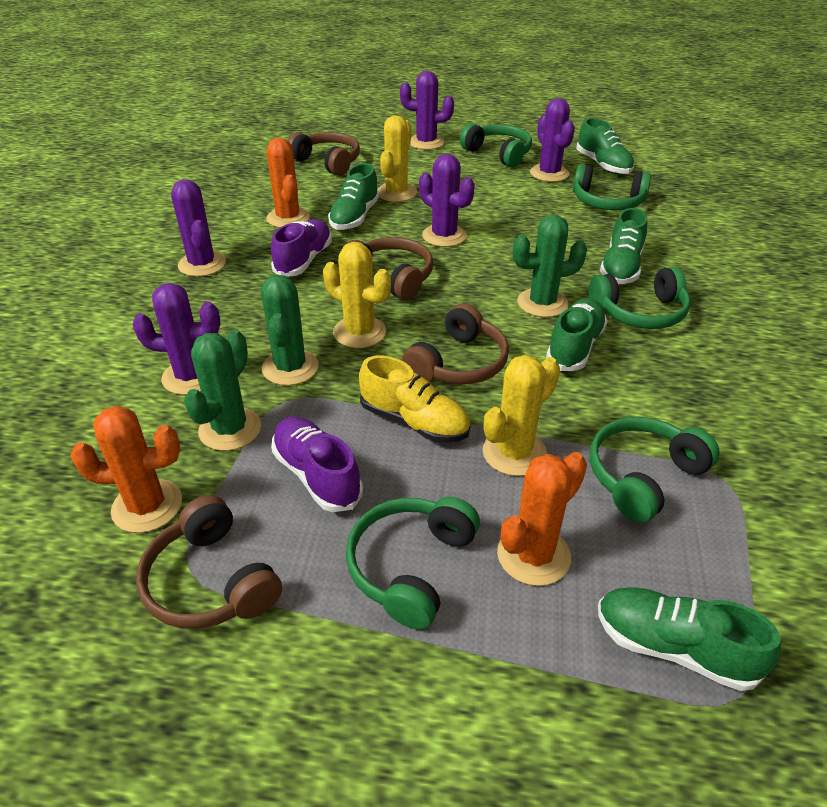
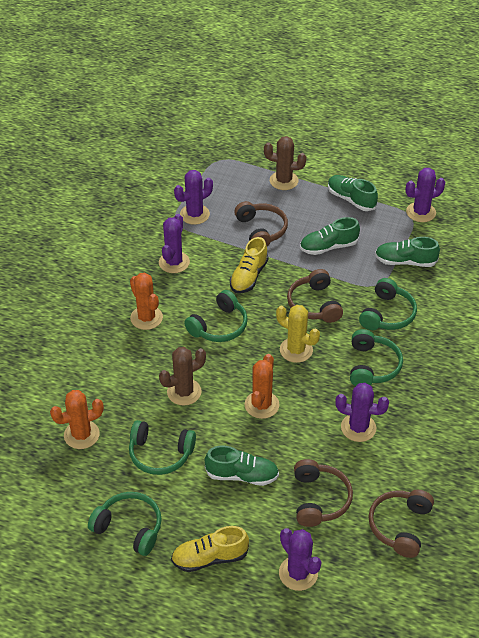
brown cactus: none = 0 -> [159,347,206,406] [264,136,306,190] = 2
green cactus: [184,330,261,451] [261,275,319,386] [513,215,587,317] = 3 -> none = 0
green shoe: [328,163,379,230] [546,298,608,371] [576,118,634,175] [598,587,781,691] [600,208,647,284] = 5 -> [205,446,279,486] [300,217,360,255] [328,175,378,211] [375,237,440,267] = 4
purple shoe: [271,219,332,277] [271,417,363,512] = 2 -> none = 0
yellow cactus: [323,242,391,348] [378,115,417,202] [483,355,560,476] = 3 -> [276,305,320,363] = 1
yellow shoe: [359,355,470,443] = 1 -> [171,526,249,572] [230,237,268,294] = 2

